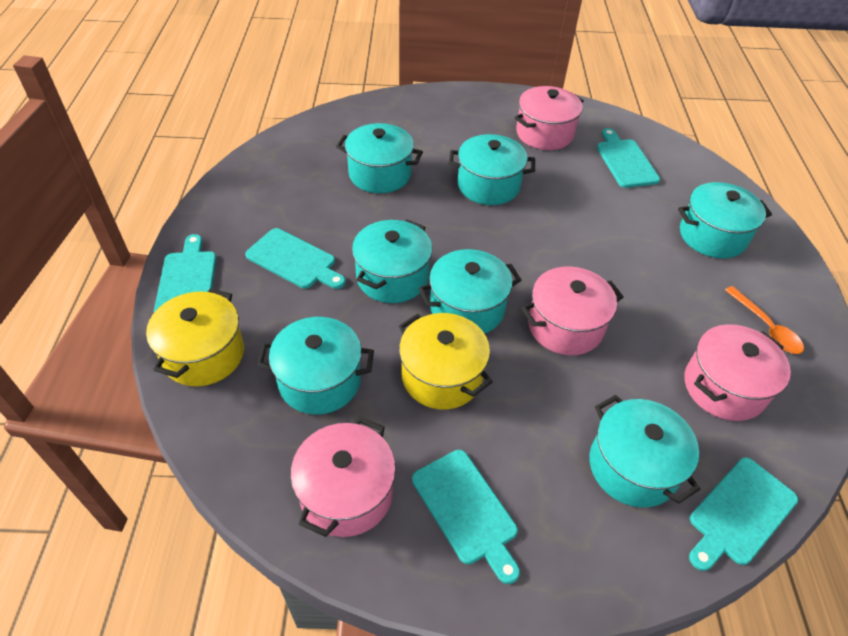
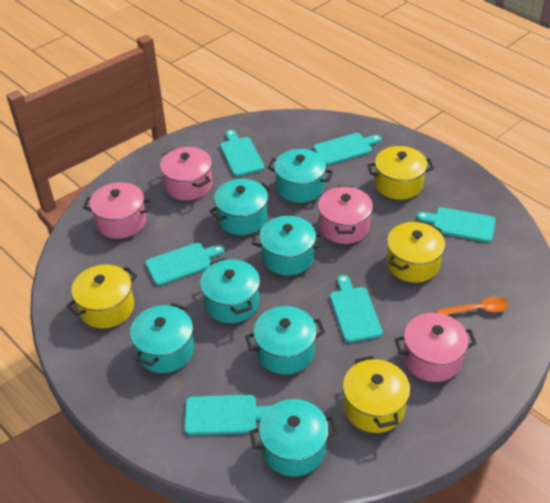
turquoise cutting board: [154,234,217,312] [245,228,346,289] [412,450,520,584] [597,128,660,188] [689,457,798,571] = 5 -> [145,243,225,286] [184,395,271,435] [220,130,264,176] [313,133,382,165] [330,275,383,342] [417,207,496,242] = 6
yellow pot: [146,288,244,386] [399,313,493,410] = 2 -> [66,264,137,328] [343,356,410,433] [367,146,434,200] [386,222,445,283] = 4

